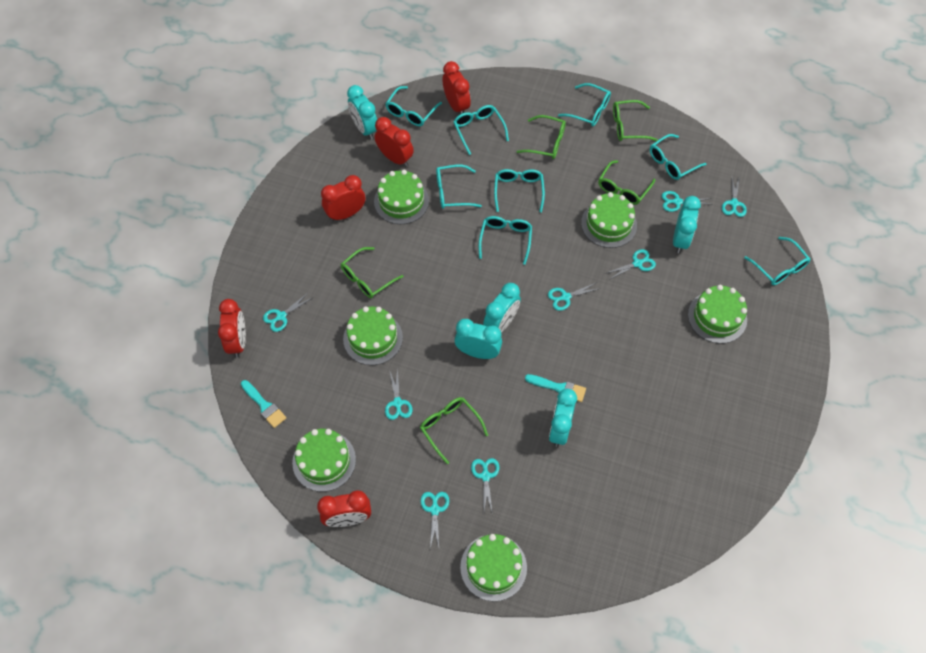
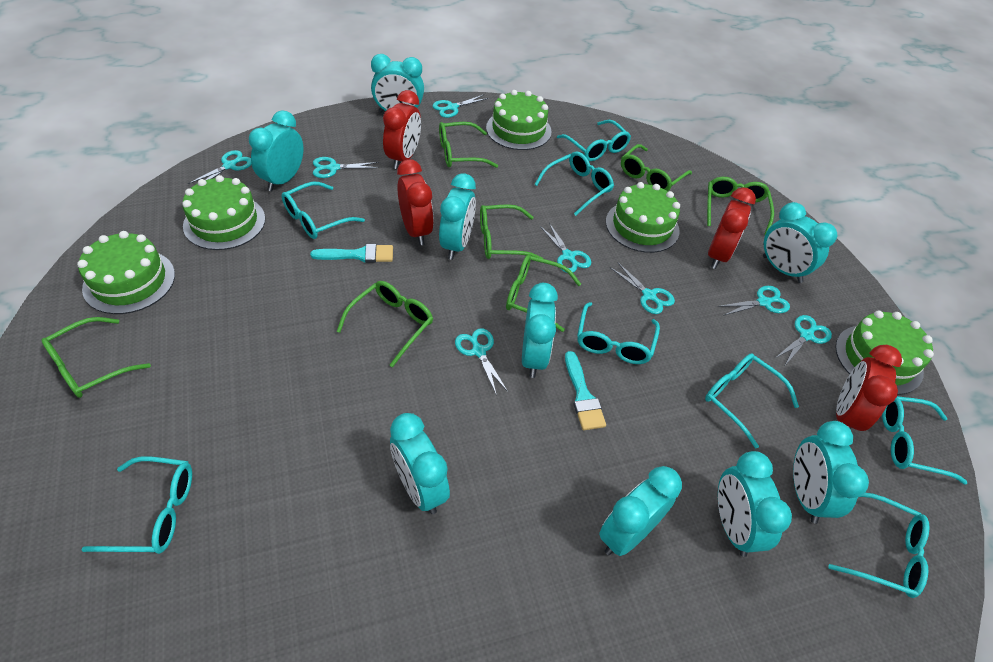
green cake: [292,429,356,492] [343,306,403,365] [374,170,429,224] [460,534,527,601] [581,192,637,248] [688,285,747,344] = 6 -> [77,231,175,314] [182,175,265,250] [486,90,551,150] [606,182,680,253] [835,310,934,395] = 5
green glasses: [341,247,403,298] [420,397,488,464] [516,115,566,159] [598,160,655,205] [613,100,658,141] = 5 -> [41,317,151,398] [337,281,433,367] [439,122,498,168] [480,204,543,259] [506,255,581,332] [621,144,692,191] [707,177,774,235] = 7
red clock: [218,299,246,358] [317,490,371,527] [321,175,365,221] [375,117,414,167] [442,61,471,114] = 5 -> [383,90,421,169] [397,159,434,245] [708,187,756,269] [836,345,902,431] = 4
turquoise clock: [347,85,377,140] [454,319,502,359] [483,283,521,332] [549,389,577,447] [673,196,701,253] = 5 -> [249,110,303,192] [371,54,424,112] [390,413,450,514] [439,173,476,260] [522,283,558,378] [599,466,682,556] [718,451,792,557] [763,202,838,283] [793,421,869,524] = 9

